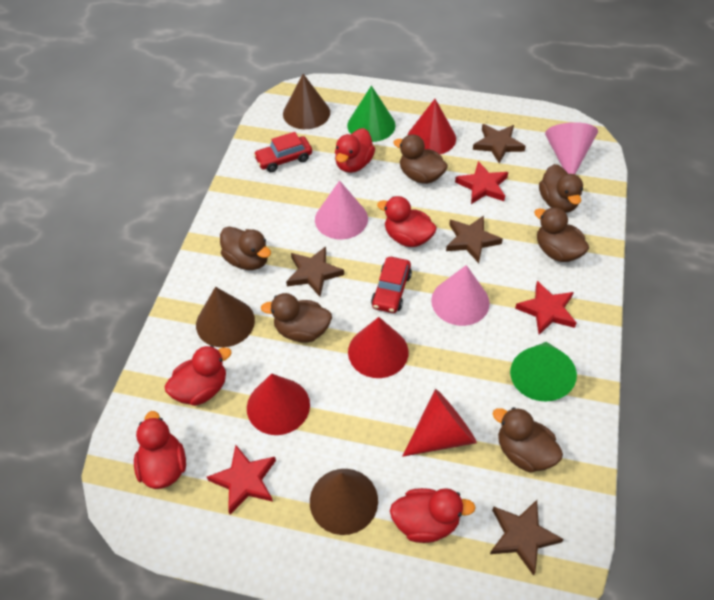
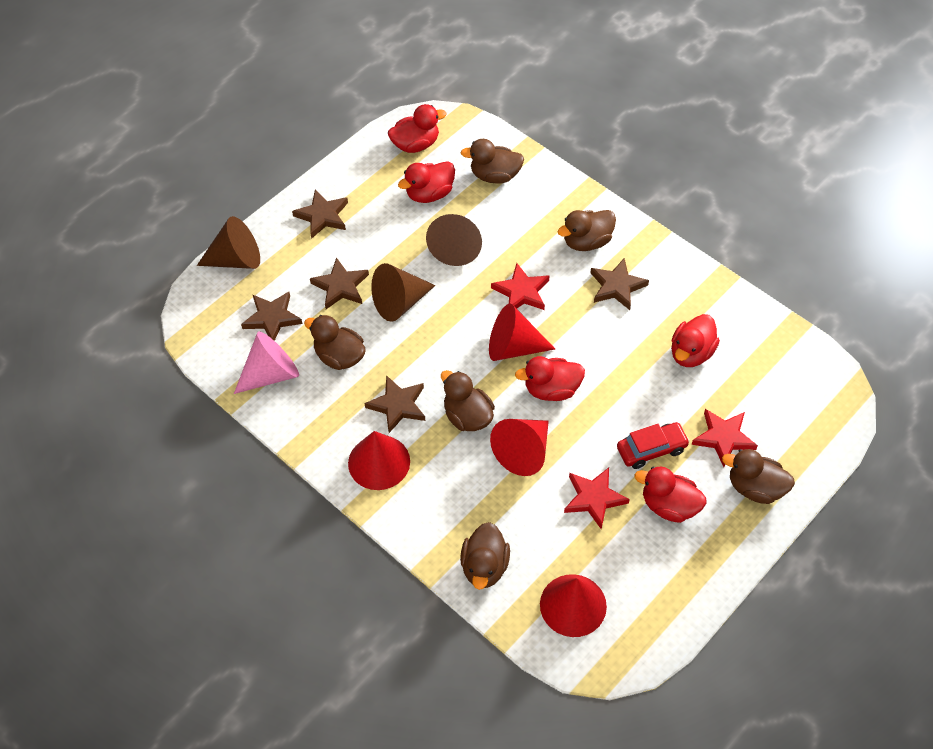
brown star: [286,246,344,297] [446,216,503,263] [473,124,526,163] [490,500,563,576] = 4 -> [241,292,303,341] [292,190,348,239] [310,257,369,309] [364,375,425,433] [590,258,649,310] = 5
green cone: [347,86,396,142] [510,342,577,401] = 2 -> none = 0
pink cone: [315,180,368,239] [431,265,490,326] [545,122,598,174] = 3 -> [234,331,299,394] = 1
red car: [253,132,312,172] [371,257,412,313] = 2 -> [617,422,690,469] = 1

